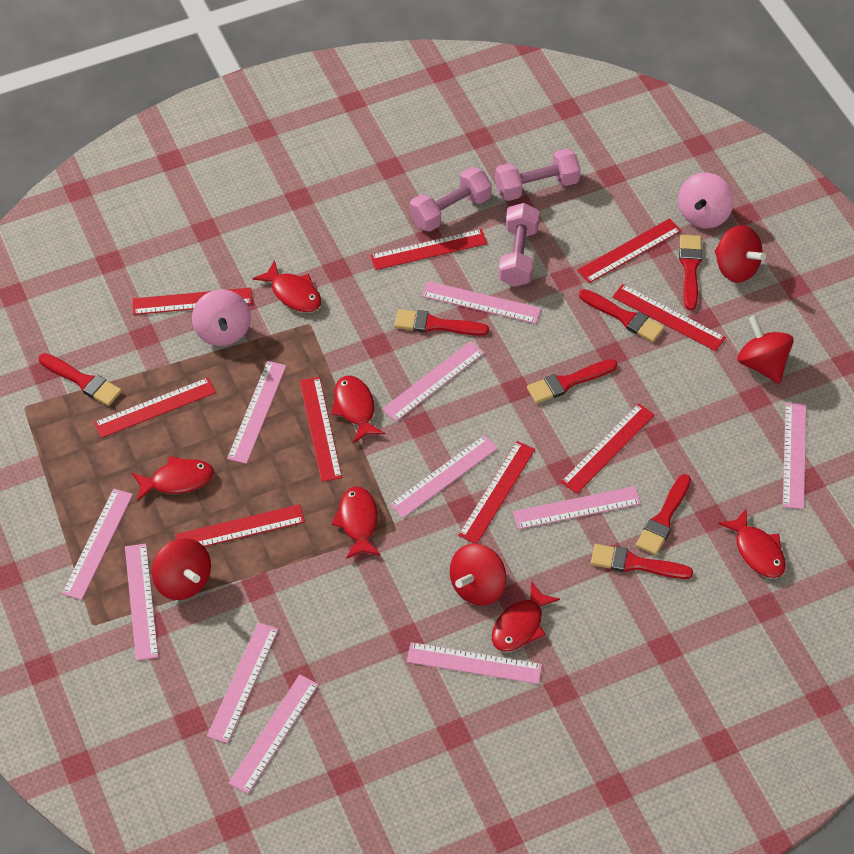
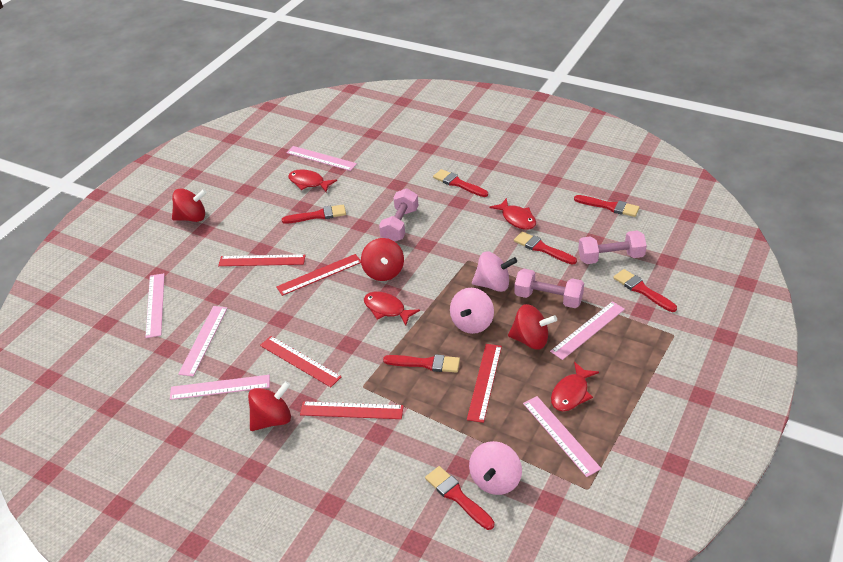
pink ruler: [62,489,133,600] [125,543,158,661] [207,622,279,743] [227,361,286,464] [228,675,319,794] [382,341,484,422] [390,435,498,518] [407,642,542,684] [421,281,541,324] [513,486,641,530] [783,403,806,509] = 11 -> [145,273,165,338] [170,375,270,400] [178,306,227,376] [287,146,357,171] [523,396,601,477] [550,301,625,360] = 6
pink spinning top: [192,289,251,346] [678,173,734,228] = 2 -> [450,288,494,334] [469,441,522,495] [472,252,517,292] = 3
red fish: [132,456,214,502] [252,260,321,312] [331,376,385,443] [331,486,381,559] [492,581,560,652] [718,508,786,578] = 6 -> [288,169,337,192] [364,292,420,326] [490,198,536,230] [551,362,599,411] = 4
red ruler: [94,378,216,438] [132,288,253,315] [175,504,305,547] [300,377,342,482] [370,229,488,270] [458,441,535,544] [561,403,655,494] [577,218,682,283] [612,284,726,351] = 9 -> [218,254,306,266] [260,336,342,387] [276,254,361,296] [300,401,403,419] [467,344,502,423] = 5

